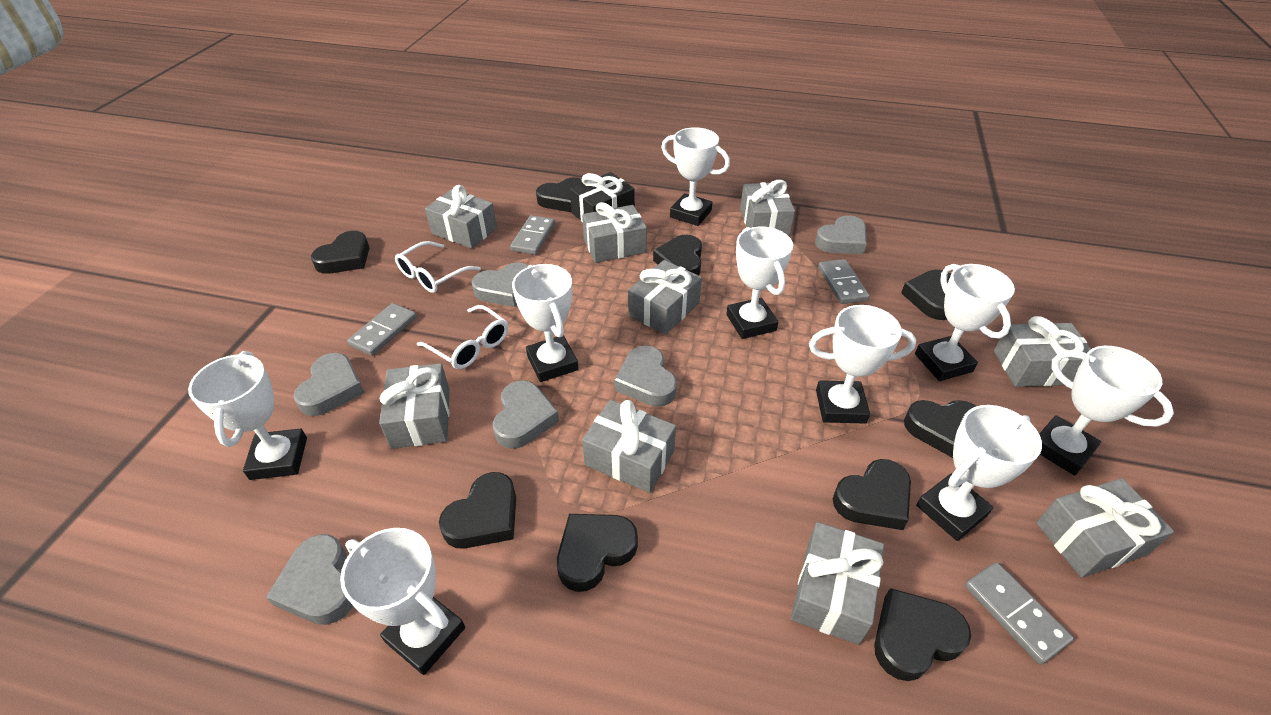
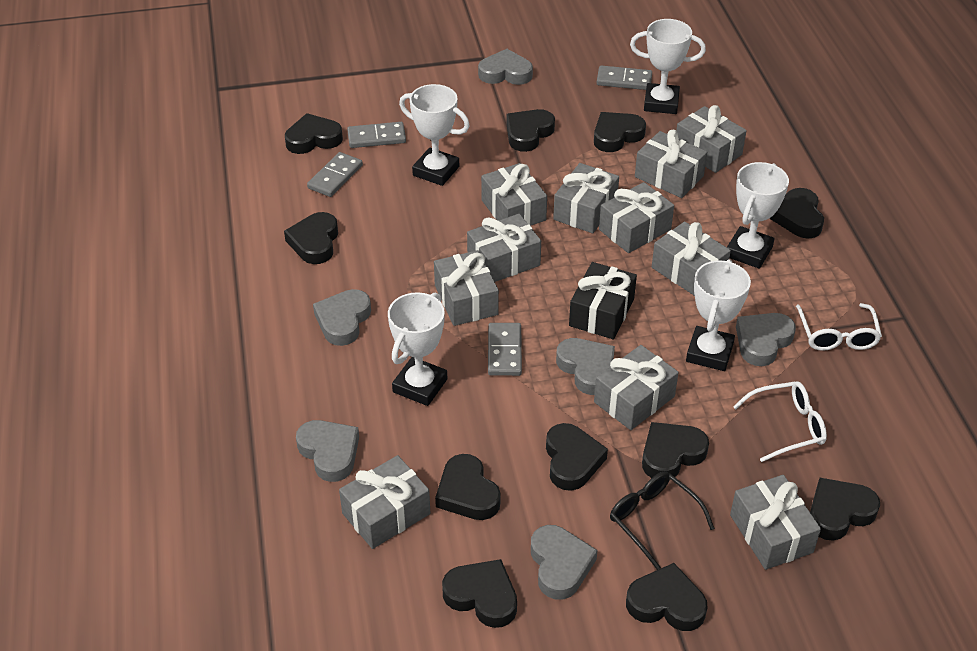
black glasses: none = 0 -> [610,472,715,570] = 1
black heart: [311,231,369,274] [439,472,516,549] [536,177,582,212] [557,514,638,592] [653,235,702,275] [833,459,911,530] [874,588,971,681] [901,270,951,320] [904,400,976,458] = 9 -> [284,212,338,264] [285,113,343,154] [435,454,501,520] [442,559,517,628] [506,109,555,152] [546,423,608,491] [594,112,646,152] [626,563,708,631] [642,422,709,478] [769,188,824,239] [810,478,880,541] = 11
grey gift: [379,363,450,449] [425,185,497,249] [582,202,647,263] [582,400,676,493] [628,260,702,335] [740,180,795,236] [791,522,884,645] [994,316,1091,387] [1036,478,1174,578] = 9 -> [339,455,430,549] [434,250,499,326] [467,214,541,282] [481,163,547,226] [553,163,619,233] [594,345,679,430] [599,182,674,253] [635,130,707,198] [652,222,731,296] [676,105,747,173] [730,475,821,570] = 11
white trophy: [188,351,307,480] [340,528,465,675] [512,264,578,382] [661,127,730,226] [726,227,793,339] [809,305,916,424] [915,264,1015,381] [916,405,1042,541] [1039,346,1174,476] = 9 -> [388,292,447,406] [399,84,470,186] [630,19,706,114] [686,259,751,371] [727,162,789,269] = 5

